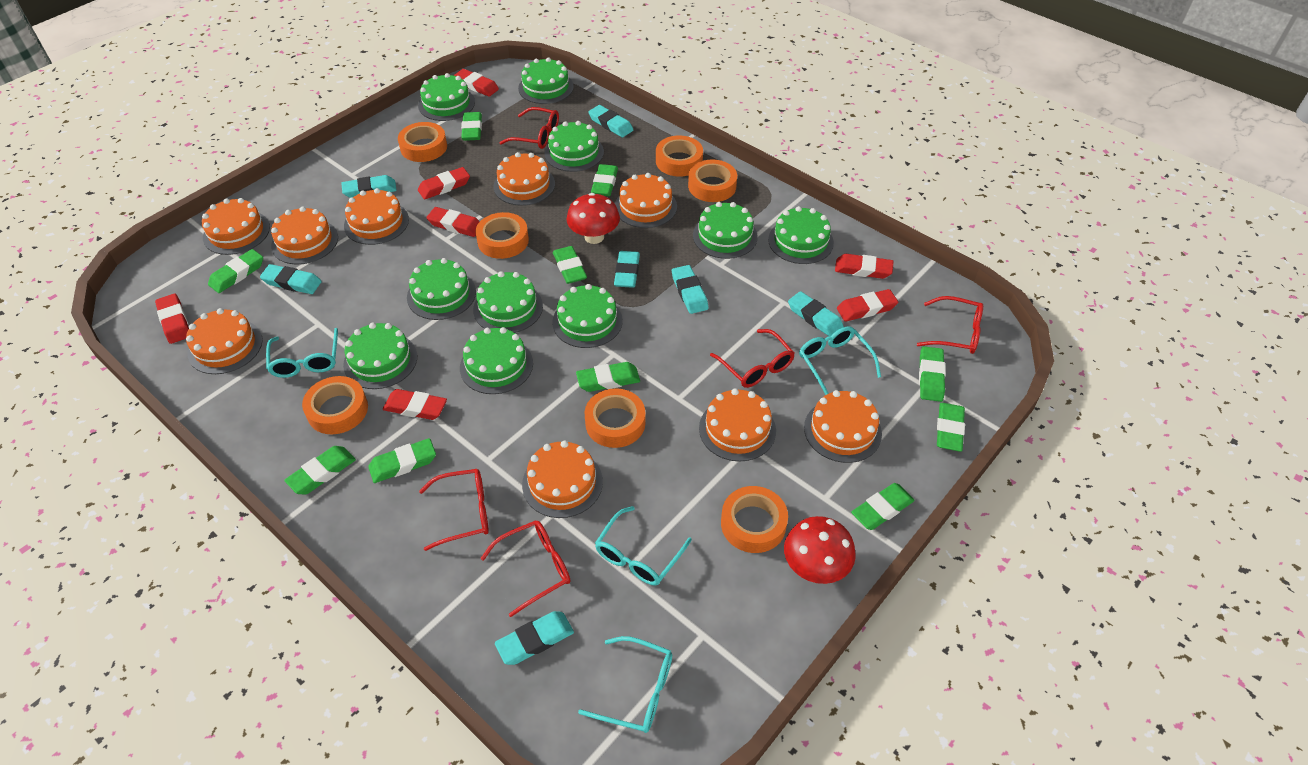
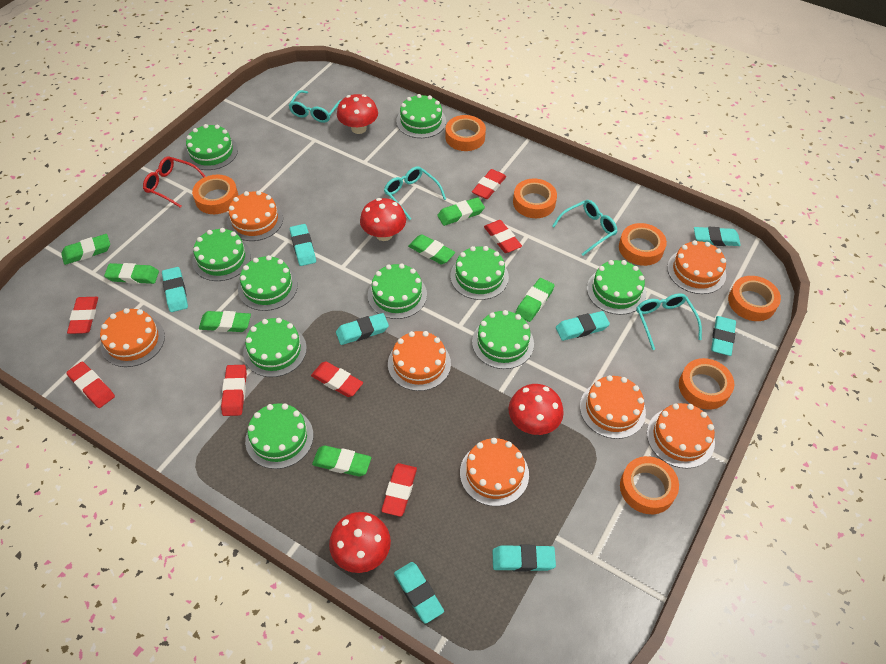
green eraser: [208,249,263,293] [284,446,356,494] [368,438,436,483] [461,112,482,141] [553,246,587,284] [576,362,640,392] [591,164,618,196] [851,483,915,530] [919,346,946,402] [937,403,965,452] = 10 -> [61,234,110,265] [104,263,159,284] [199,311,251,332] [312,446,371,476] [408,234,455,264] [437,197,485,226] [515,278,555,322] = 7
orange cake: [186,308,263,374] [202,198,270,255] [271,206,338,265] [344,188,409,245] [493,152,555,206] [522,440,603,518] [615,173,677,228] [699,388,776,461] [804,390,882,463] = 9 -> [100,308,165,367] [227,191,283,241] [388,331,451,391] [460,438,529,506] [580,375,646,439] [647,403,715,469] [667,240,726,294] = 7
red glasses: [419,469,489,551] [480,520,570,617] [499,107,559,149] [710,329,795,388] [917,296,983,354] = 5 -> [143,156,206,208] = 1
red mushroom: [566,193,620,244] [784,516,856,584] = 2 -> [329,512,391,573] [337,94,378,134] [360,198,406,241] [509,384,564,435] = 4
turquoise eraser: [260,264,322,294] [341,175,397,198] [495,611,574,665] [588,105,633,137] [614,251,640,288] [672,265,709,314] [788,291,844,336] = 7 -> [162,267,188,312] [290,224,316,266] [336,313,389,345] [394,562,444,624] [493,545,556,572] [556,311,610,341] [694,227,741,246] [711,316,736,356] = 8

